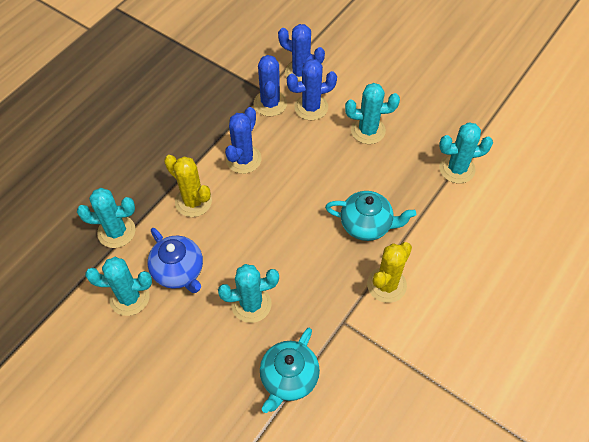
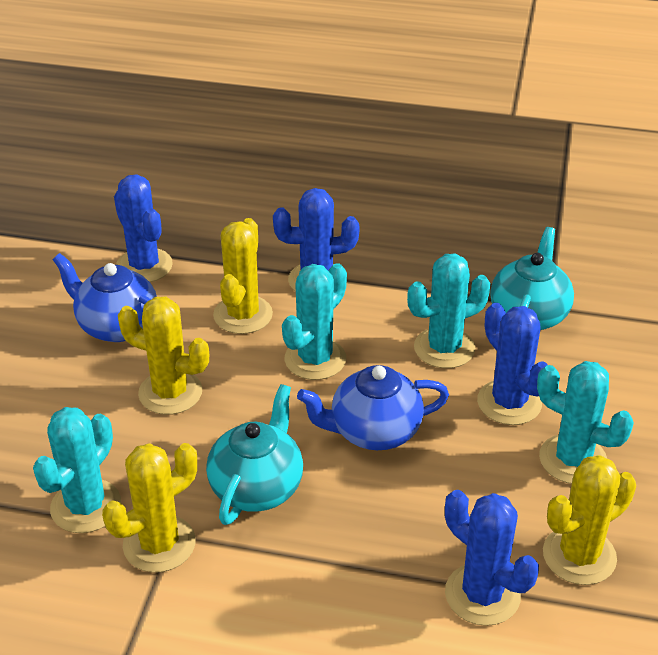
blue teapot: [147,228,203,293] = 1 -> [53,253,157,342] [297,365,449,450] = 2
turquoise cactus: [77,188,136,248] [85,257,152,316] [218,264,279,323] [345,83,400,144] [439,122,493,183] = 5 -> [33,407,121,533] [282,263,347,380] [407,254,491,368] [537,361,634,484] = 4
yellow cactus: [164,155,212,217] [367,242,412,303] = 2 -> [102,443,197,573] [118,297,209,415] [213,218,273,334] [543,455,636,585] = 4

